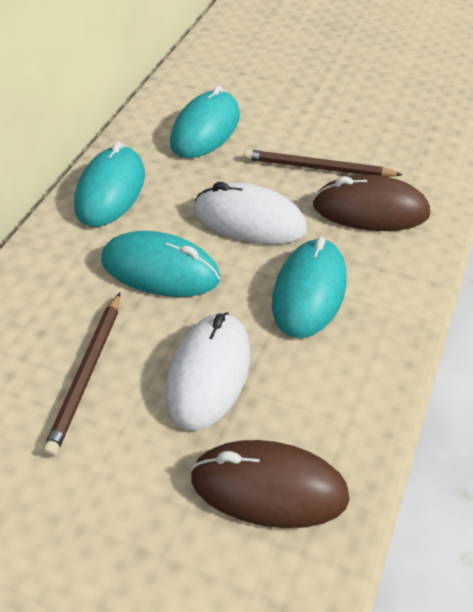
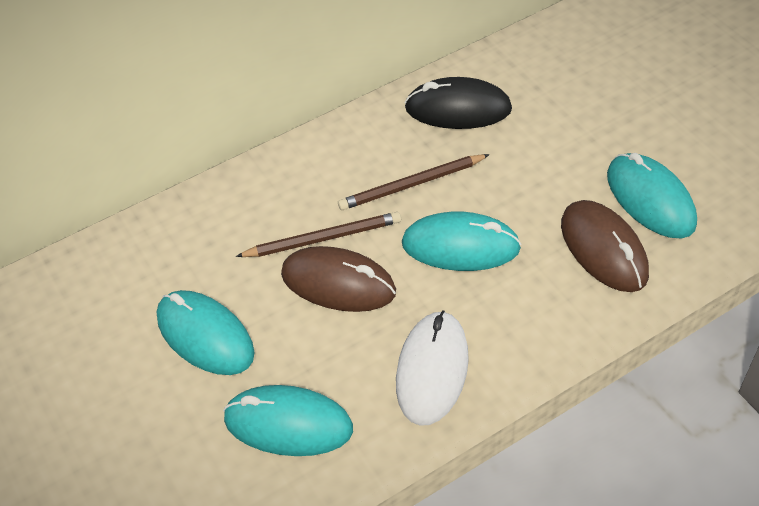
black mouse: none = 0 -> [404,77,512,129] = 1
white mouse: [165,312,250,431] [194,182,307,244] = 2 -> [396,310,469,426] = 1

